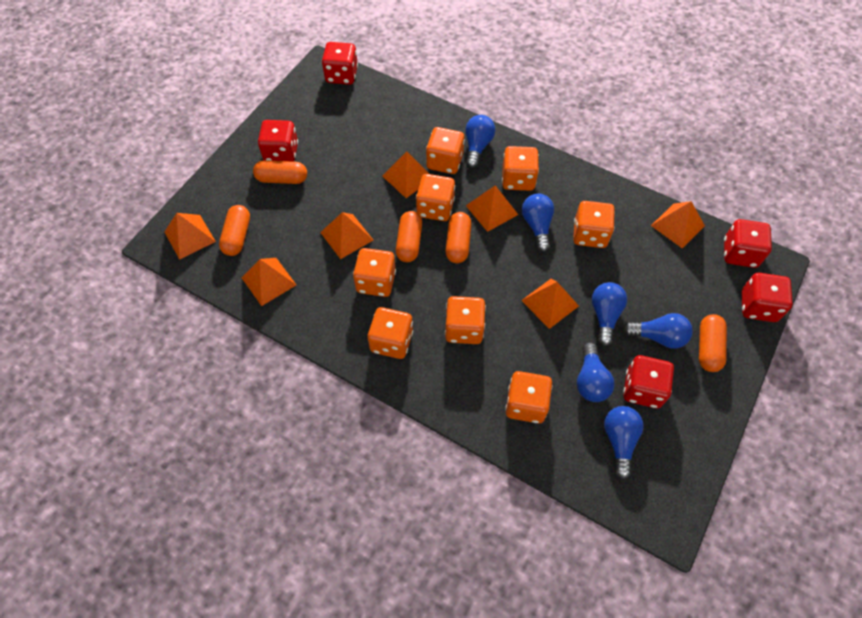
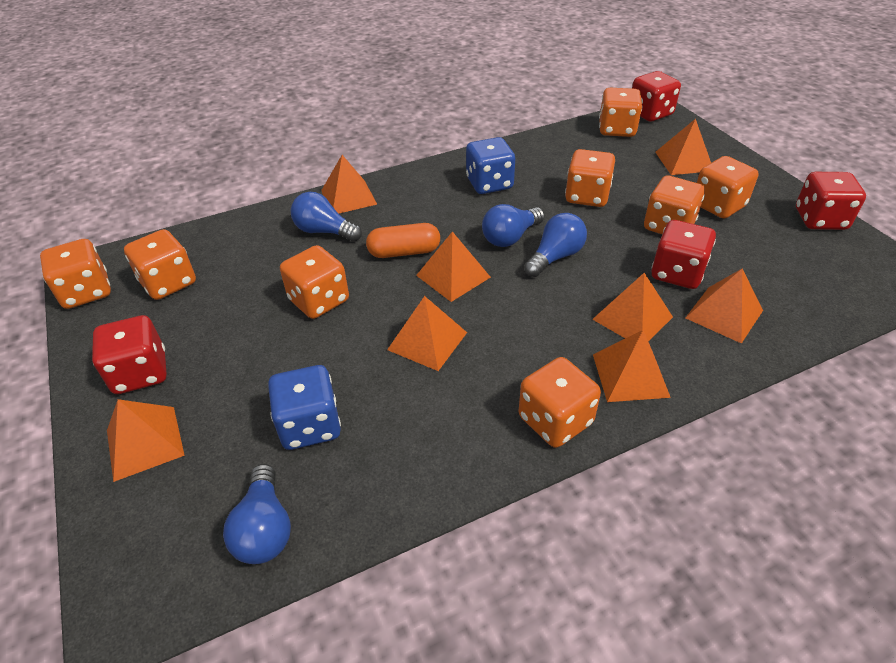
blue dice: none = 0 -> [268,365,341,450] [466,137,515,194] = 2
blue light bulb: [465,115,495,168] [522,194,554,252] [577,342,615,402] [592,282,627,346] [604,406,644,480] [622,313,693,349] = 6 -> [223,464,291,564] [291,192,362,242] [482,204,545,247] [524,213,587,277] = 4
orange capsule: [219,205,250,256] [253,160,307,184] [396,211,422,262] [446,212,471,263] [699,314,727,372] = 5 -> [366,223,440,258] = 1
orange pyramid: [164,213,216,260] [242,258,296,306] [320,212,373,259] [382,152,429,198] [466,185,518,232] [521,279,579,329] [651,201,705,249] = 7 -> [107,399,185,482] [321,155,377,214] [387,296,467,371] [416,232,491,302] [592,273,673,341] [593,330,671,402] [655,119,711,175] [685,268,763,344] = 8
red dice: [258,120,298,162] [322,42,358,85] [623,355,674,408] [724,219,772,268] [742,273,793,322] = 5 -> [92,315,167,394] [632,71,681,122] [651,220,716,289] [796,172,866,230] = 4

